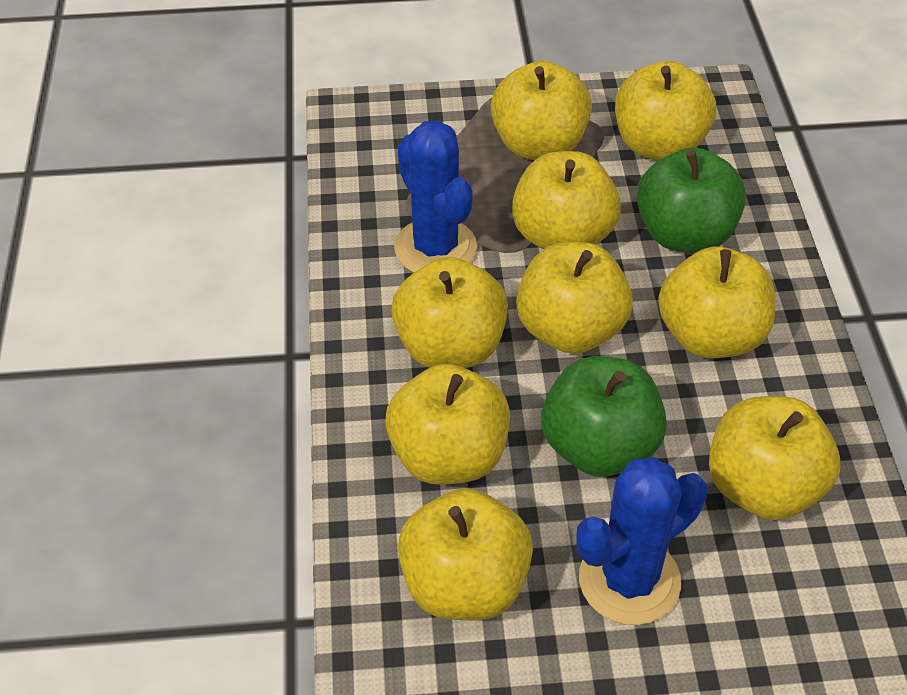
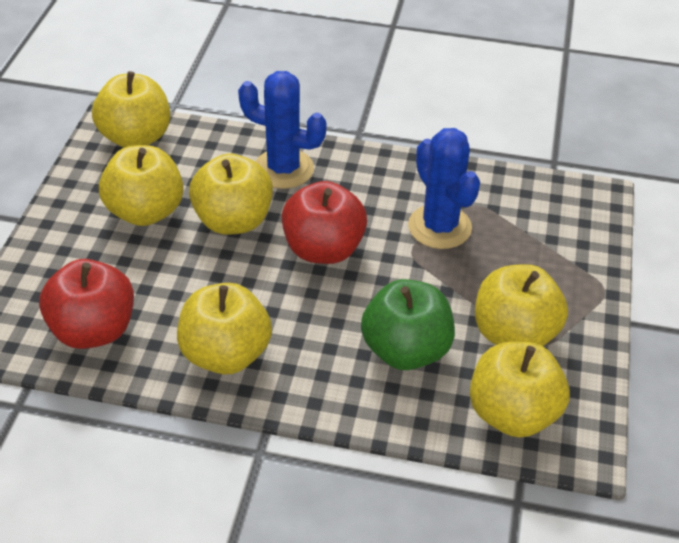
green apple: [541,356,667,477] [637,148,746,253] = 2 -> [361,279,455,370] = 1
red apple: none = 0 -> [39,259,134,349] [282,181,367,264] = 2
yellow apple: [385,364,510,485] [391,257,508,368] [398,488,533,620] [491,61,592,160] [512,151,621,249] [516,242,633,354] [615,61,716,160] [658,247,775,358] [709,396,840,520] = 9 -> [92,71,171,148] [99,145,184,226] [177,283,272,374] [189,153,273,235] [470,342,570,438] [475,264,568,346] = 6

